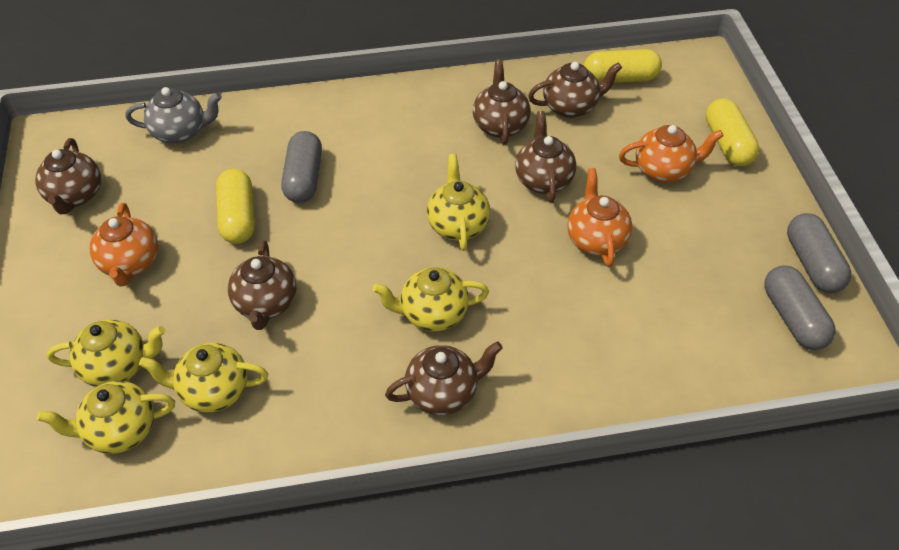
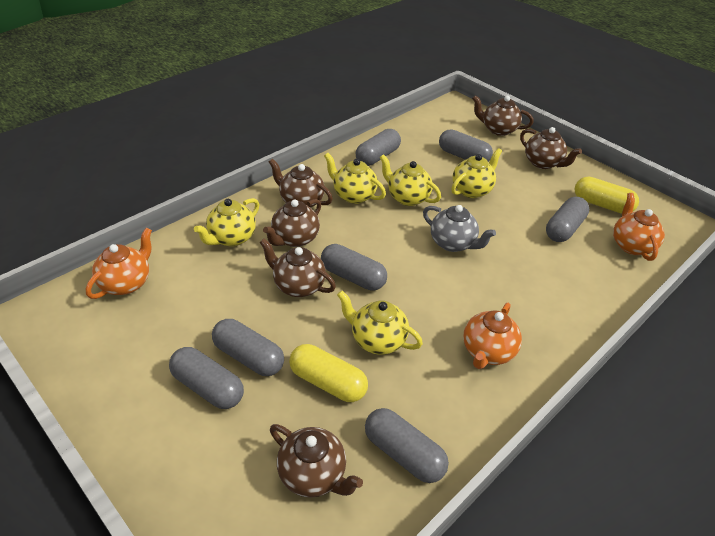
grey capsule: [281,131,322,203] [764,265,836,350] [787,213,851,293] = 3 -> [169,347,244,409] [212,319,284,376] [321,244,387,291] [356,129,401,166] [365,408,449,483] [439,129,493,162] [546,197,589,242] = 7
yellow capsule: [216,169,255,244] [584,49,662,83] [706,98,759,166] = 3 -> [289,344,368,402] [575,177,639,214] = 2

